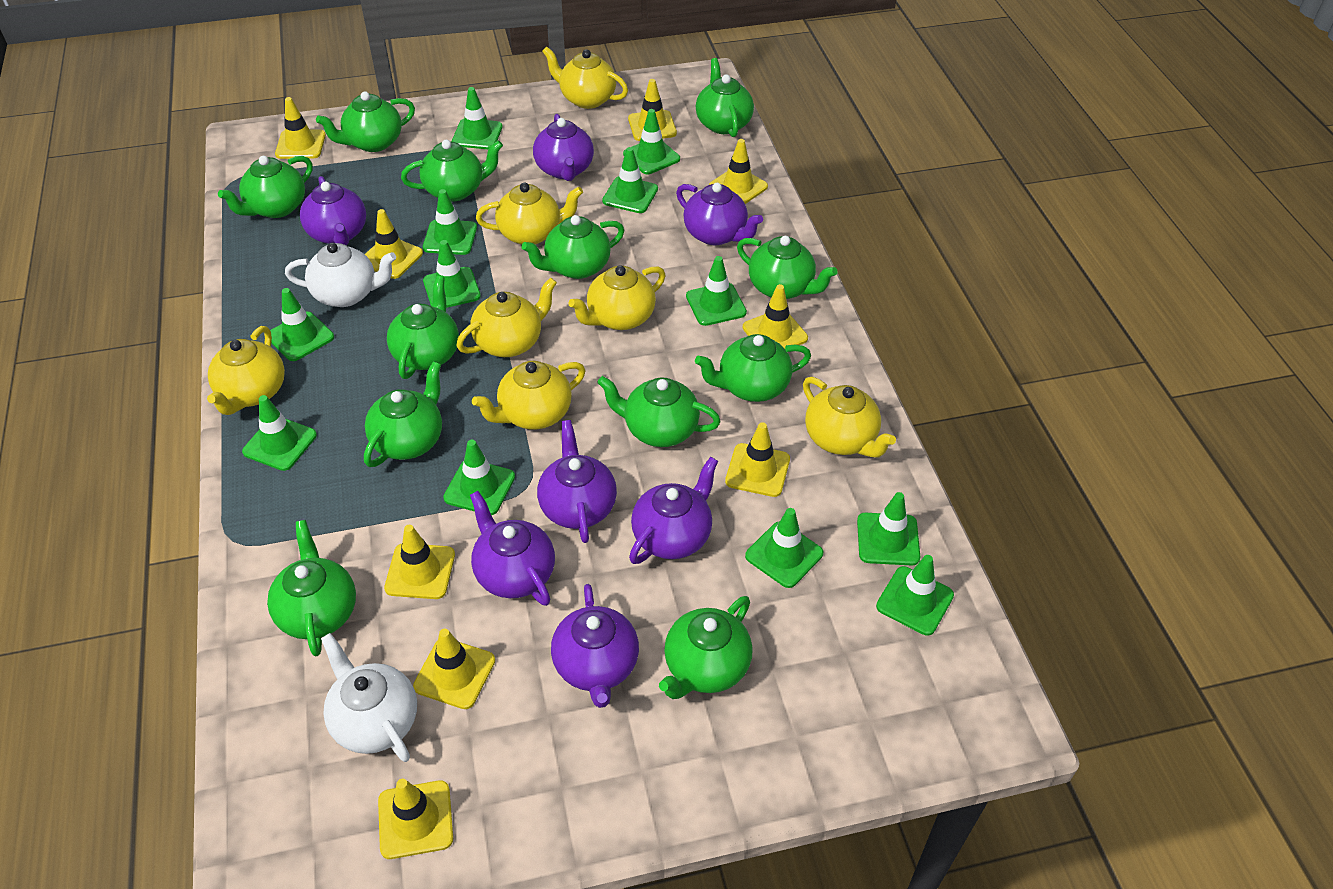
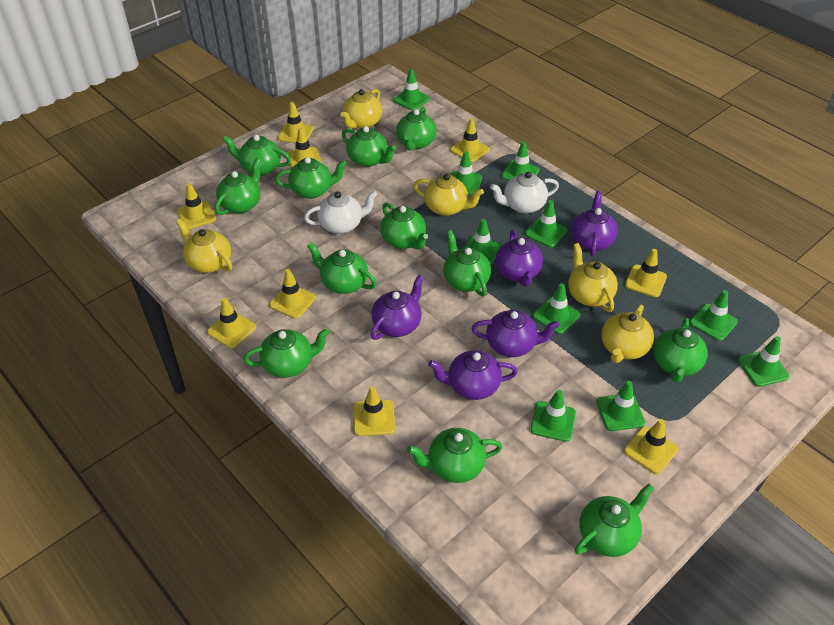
green traffic cone: [242,395,317,471] [270,288,334,361] [423,189,477,255] [423,240,481,308] [443,440,515,515] [452,87,503,149] [602,147,658,213] [623,109,680,175] [686,256,747,326] [745,508,823,588] [857,492,920,566] [876,555,954,635] = 12 -> [393,69,430,111] [451,151,482,195] [464,219,502,266] [501,141,540,181] [525,200,567,247] [530,390,576,442] [533,283,580,334] [596,381,645,431] [690,290,738,341] [738,336,789,387] = 10
purple teapot: [300,176,366,246] [470,491,555,606] [533,114,594,181] [537,420,617,543] [551,584,639,708] [629,457,718,564] [676,183,763,245] = 7 -> [371,274,424,340] [428,350,518,400] [471,310,560,357] [495,230,543,286] [571,191,618,256] = 5
yellow teapot: [207,326,285,415] [456,277,557,357] [472,361,585,429] [476,182,583,245] [542,47,628,109] [568,265,665,330] [803,377,896,458] = 7 -> [176,219,232,273] [341,89,382,129] [414,174,484,216] [568,243,618,312] [602,305,654,363] = 5

